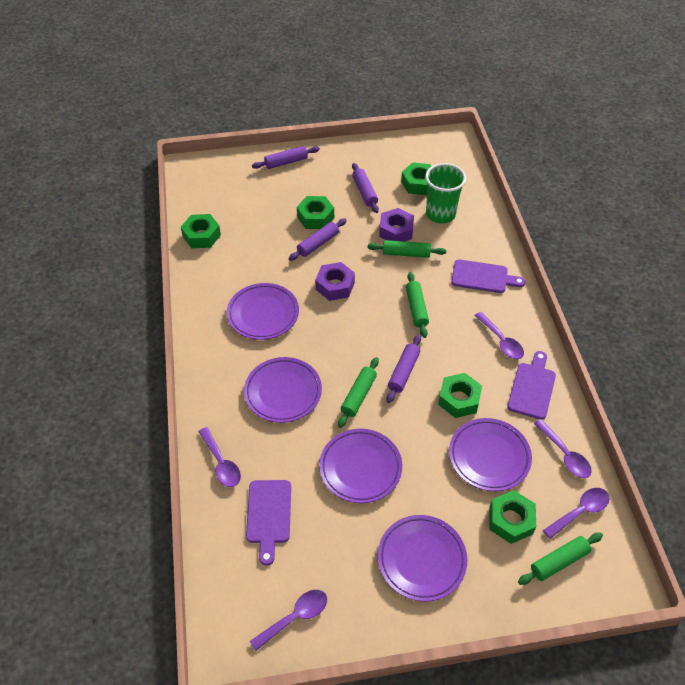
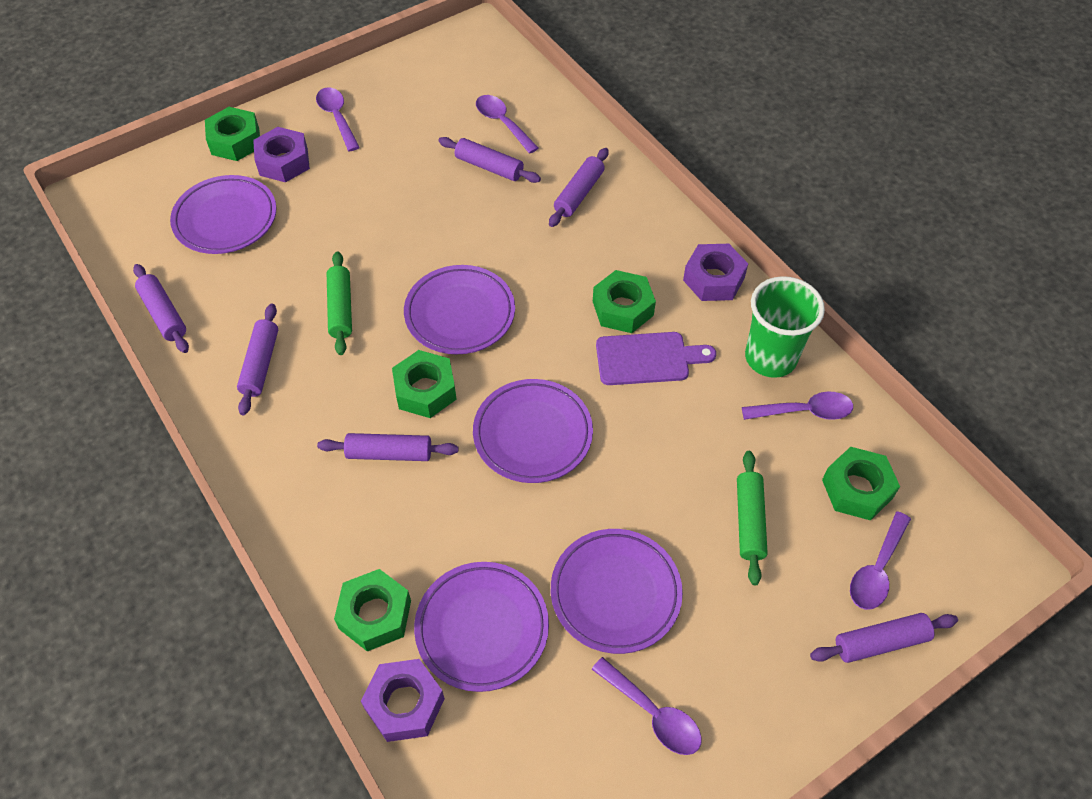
green rolling pin: [338,357,379,428] [368,240,446,258] [406,272,429,338] [518,533,603,585] = 4 -> [327,251,352,355] [737,451,768,585] = 2
purple cutting board: [246,480,291,566] [451,259,526,293] [507,351,556,420] = 3 -> [596,332,716,385] = 1
purple nut: [315,262,355,301] [379,208,414,242] = 2 -> [253,127,310,183] [361,659,445,742] [683,244,748,301] = 3
purple rolling pin: [252,146,320,169] [288,218,347,261] [352,163,379,213] [387,334,421,403] = 4 -> [133,264,189,353] [237,304,278,416] [317,433,459,461] [438,137,541,183] [549,148,609,227] [810,613,958,663] = 6

